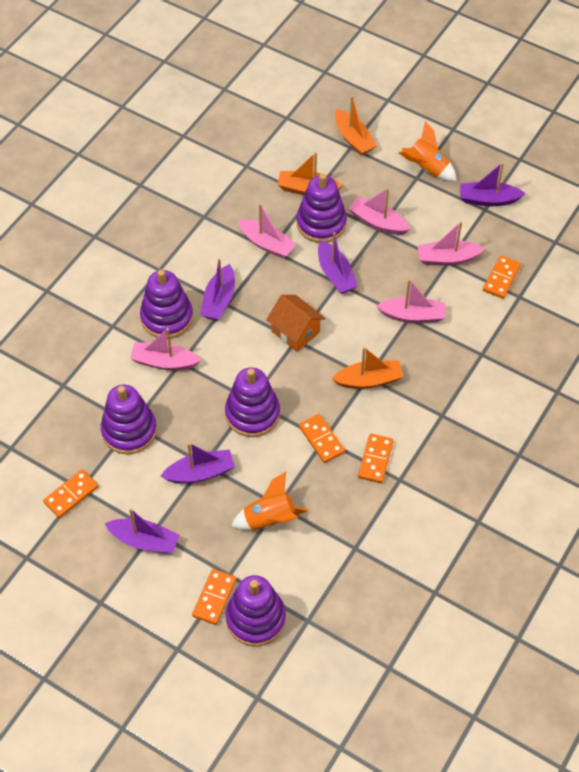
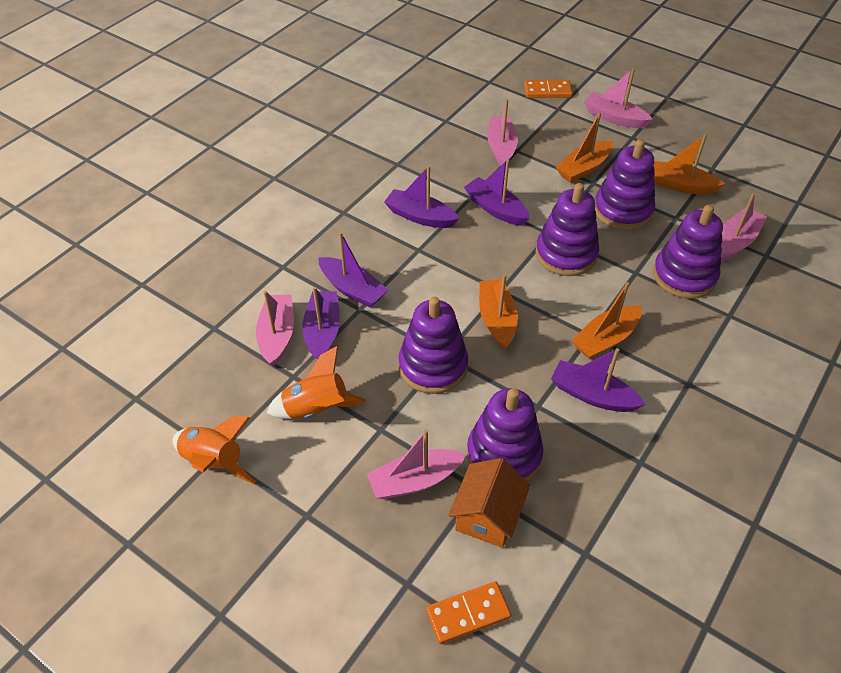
orange boat: [277,152,343,195] [332,347,403,389] [335,96,377,156] = 3 -> [479,274,518,349] [556,112,613,183] [572,282,642,359] [654,134,725,194] = 4
orange domino: [43,469,98,518] [192,569,236,625] [299,414,345,463] [358,434,394,483] [483,255,521,299] = 5 -> [426,581,511,644] [524,80,572,98] = 2

